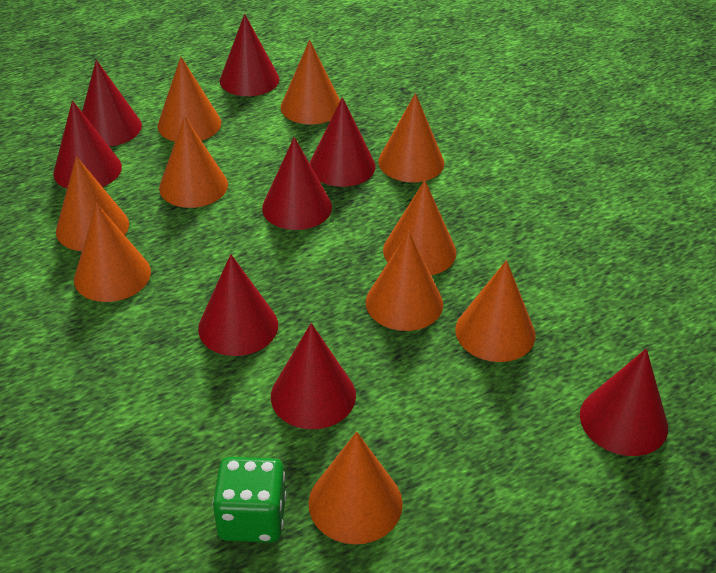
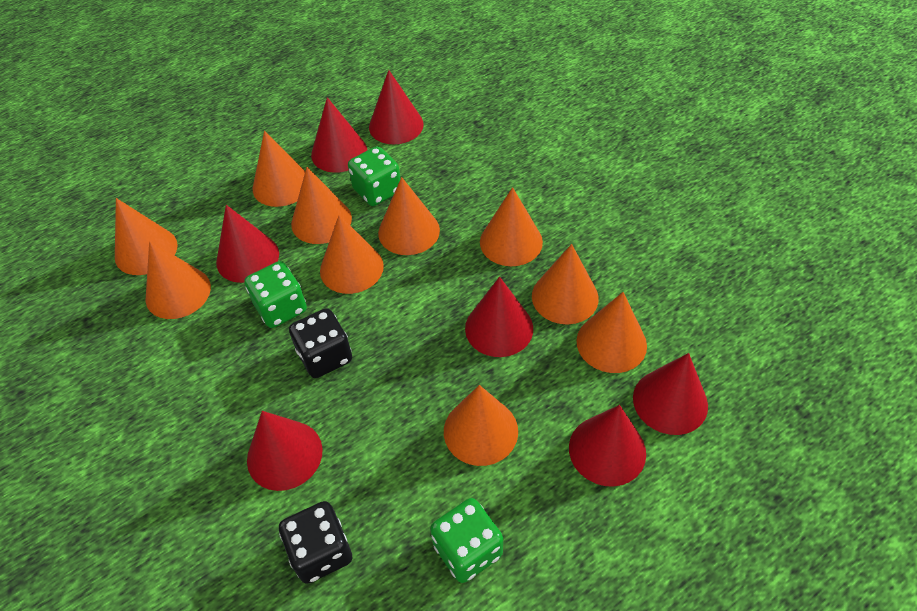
black dice: none = 0 -> [279,501,352,584] [289,308,352,378] = 2
green dice: [212,457,286,542] = 1 -> [244,261,307,328] [348,146,401,206] [430,498,503,583] = 3
red cone: [53,100,122,189] [82,60,142,147] [198,254,278,356] [220,14,279,96] [262,137,332,230] [271,323,356,429] [310,97,376,187] [580,349,668,456] = 8 -> [216,205,279,283] [247,411,323,491] [311,97,367,173] [369,70,424,144] [465,277,533,357] [569,405,646,487] [633,353,708,435] = 7

